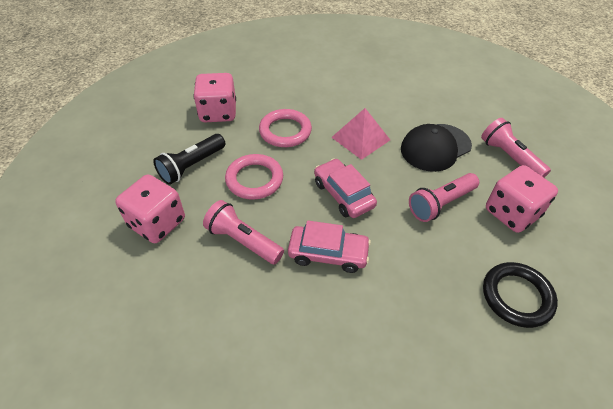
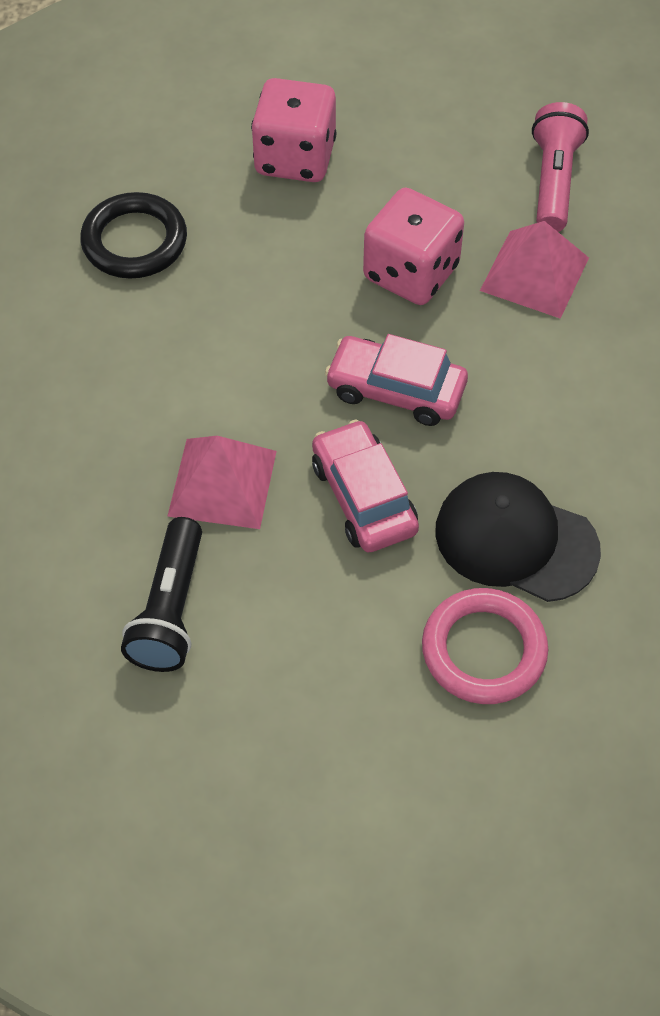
pink dice: [115,174,185,243] [193,73,236,122] [486,165,558,233] = 3 -> [251,78,337,182] [363,188,464,305] = 2
pink flashlight: [203,200,284,264] [409,173,479,222] [481,118,551,178] = 3 -> [532,102,589,232] = 1
pink pyramid: [331,108,390,160] = 1 -> [167,436,277,529] [480,221,589,319] = 2
pink ring: [225,154,283,200] [259,109,312,147] = 2 -> [422,588,548,704] = 1

